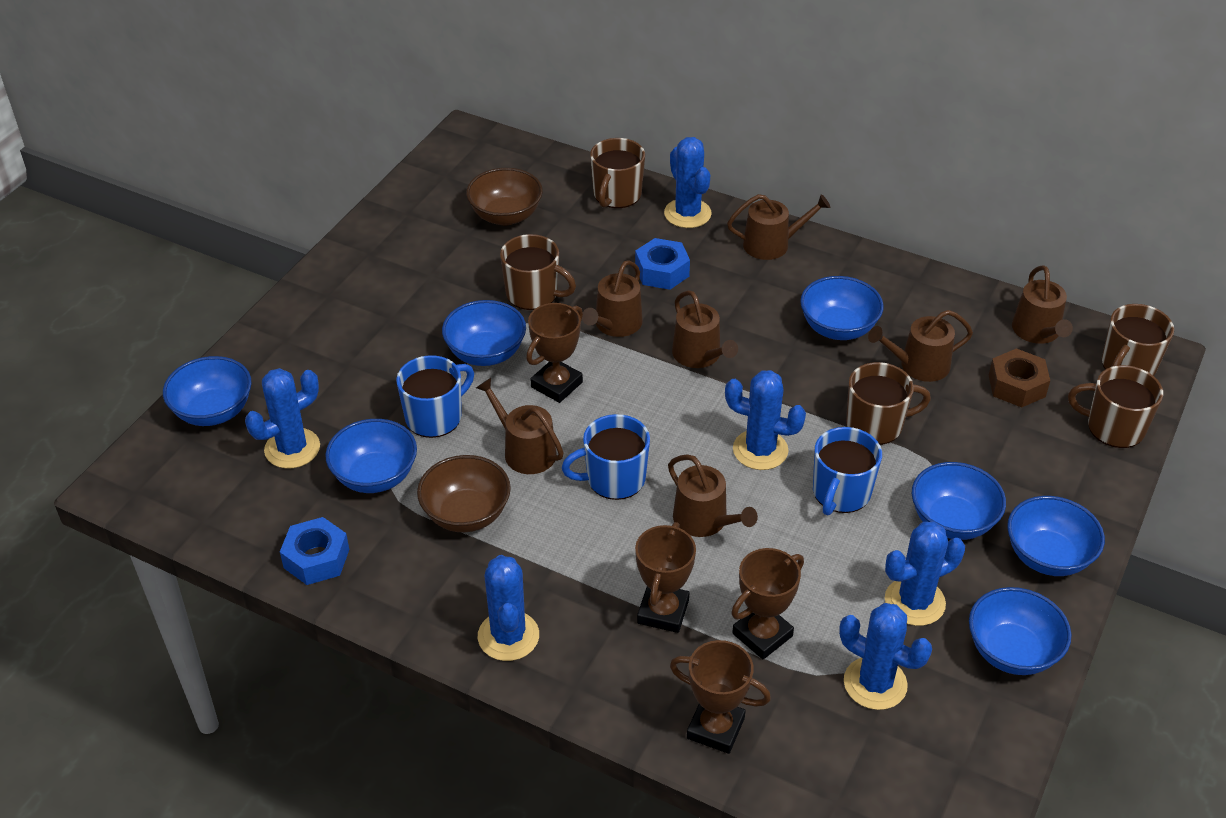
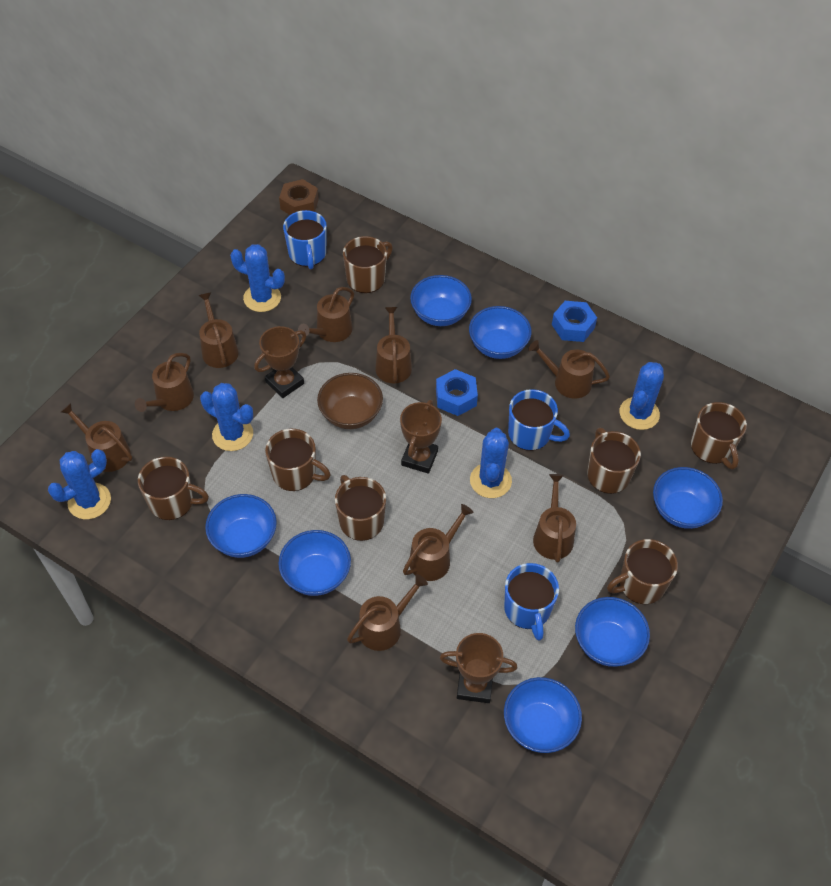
blue cactus: [245,368,320,469] [478,555,539,661] [664,137,712,228] [725,370,806,470] [839,603,932,710] [885,521,965,626] = 6 -> [48,449,111,519] [200,383,253,451] [230,244,285,312] [470,428,512,498] [620,362,664,430] = 5
brown bowl: [417,455,511,532] [466,168,543,225] = 2 -> [317,373,383,429] = 1
brown mug: [500,234,576,310] [590,138,645,208] [846,362,931,445] [1068,365,1163,448] [1102,304,1174,376] = 5 -> [138,457,209,520] [265,429,331,491] [335,475,386,541] [343,236,393,293] [587,428,641,494] [607,539,678,604] [691,402,747,469] = 7
brown trophy: [526,303,583,403] [635,522,696,633] [670,640,771,754] [731,548,804,659] = 4 -> [254,326,306,398] [400,400,442,474] [440,633,517,703] = 3
brown watering can: [476,378,564,474] [582,260,643,337] [668,454,758,537] [672,290,738,368] [727,194,830,260] [868,310,973,382] [1012,265,1073,344] = 7 -> [61,403,132,472] [135,353,194,412] [198,292,239,368] [298,287,354,342] [347,574,428,651] [375,307,412,383] [403,504,474,581] [528,340,610,399] [533,474,576,563] = 9

